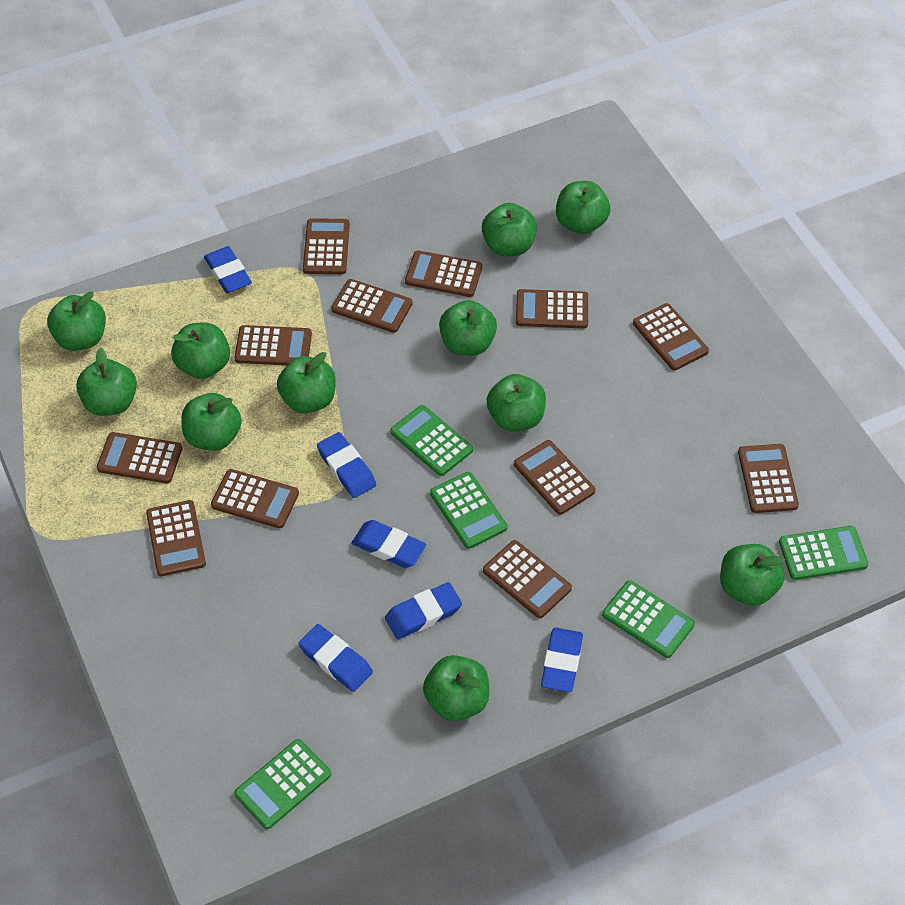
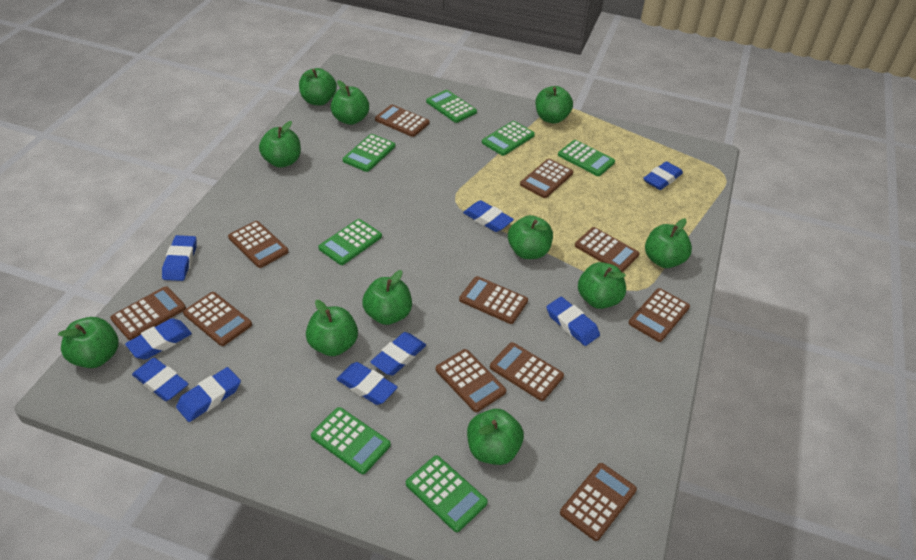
blue eraser: [204,246,252,293] [298,624,373,692] [317,432,376,498] [352,520,426,568] [385,582,462,639] [541,628,583,692] = 6 -> [125,318,192,360] [132,358,188,401] [162,235,196,281] [176,367,241,422] [337,362,398,405] [370,332,426,375] [463,200,514,232] [546,297,600,346] [643,161,683,190] = 9
brown calculator: [97,432,182,483] [146,500,206,576] [211,469,299,528] [235,325,312,365] [303,218,350,274] [331,279,413,333] [405,250,482,297] [483,540,572,618] [514,440,595,515] [516,289,588,328] [633,303,709,370] [738,444,799,513] = 12 -> [110,286,186,340] [183,292,252,346] [228,221,289,268] [375,104,430,137] [436,349,506,412] [459,276,528,324] [490,342,564,401] [520,159,573,198] [560,463,637,541] [575,227,640,272] [629,288,690,342] = 11
green calculator: [234,739,331,829] [390,405,473,476] [430,472,508,549] [602,580,695,658] [779,526,868,580] = 5 -> [311,407,391,474] [318,219,382,265] [343,134,395,172] [406,455,488,532] [426,90,477,123] [482,121,535,156] [558,140,615,176] = 7

